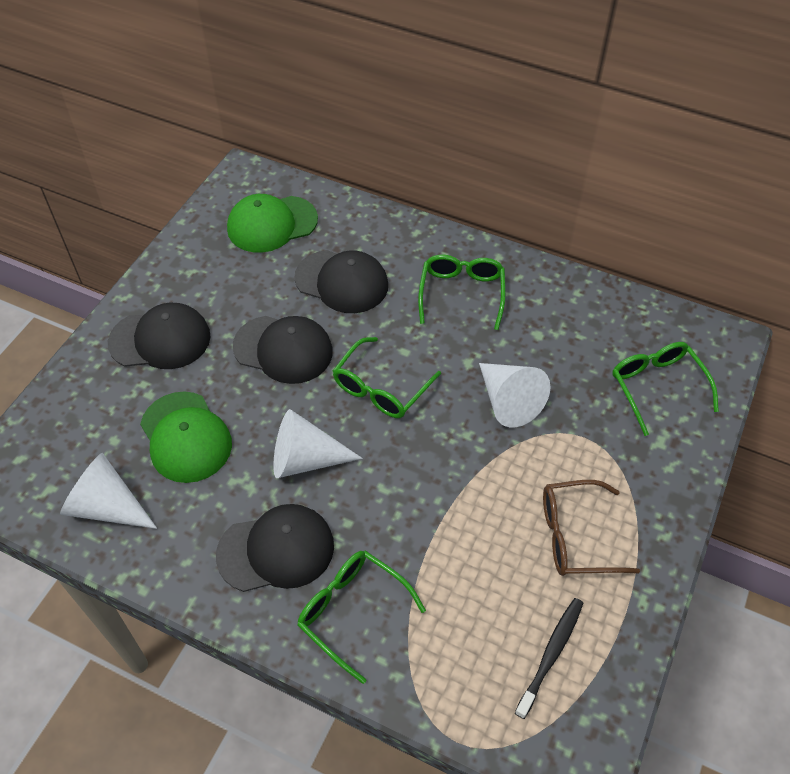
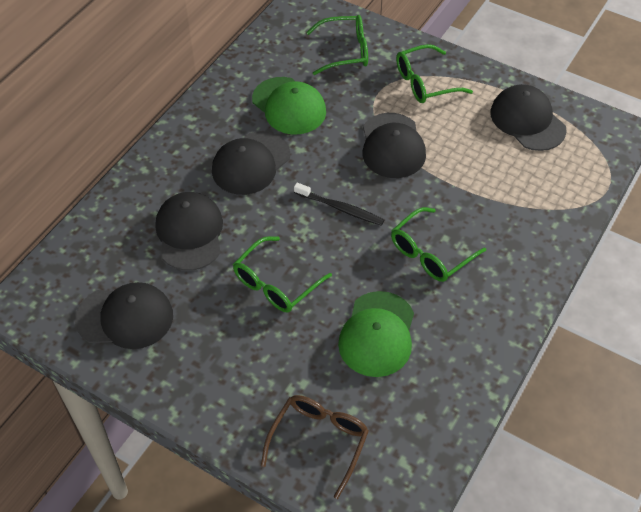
black cap: [108,303,211,369] [216,504,334,592] [233,316,333,384] [294,250,388,313] = 4 -> [75,282,173,349] [155,192,223,271] [212,131,290,195] [363,113,426,178] [491,84,567,151] = 5
white cone: [60,453,157,529] [273,409,362,478] [479,363,550,428] = 3 -> none = 0

